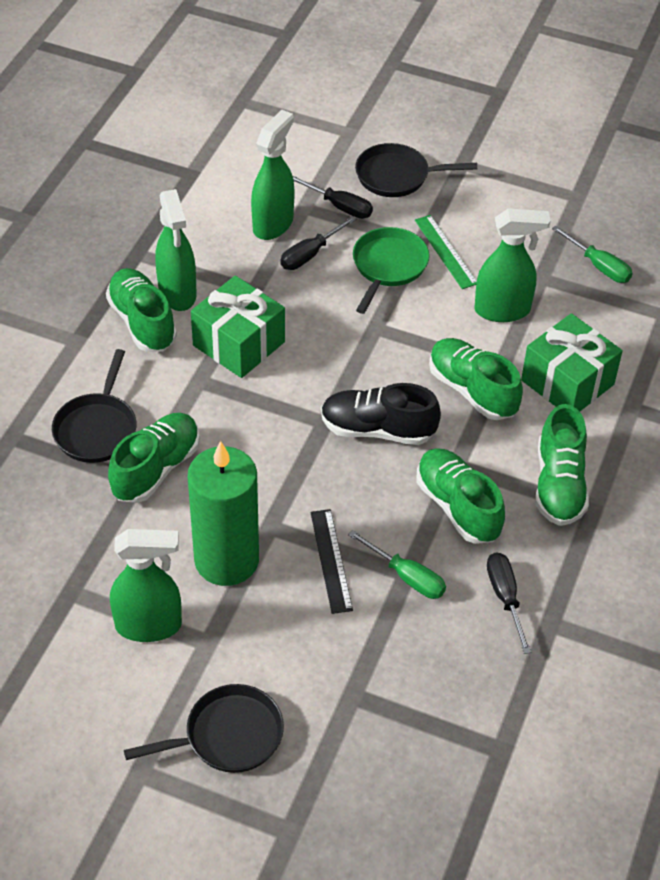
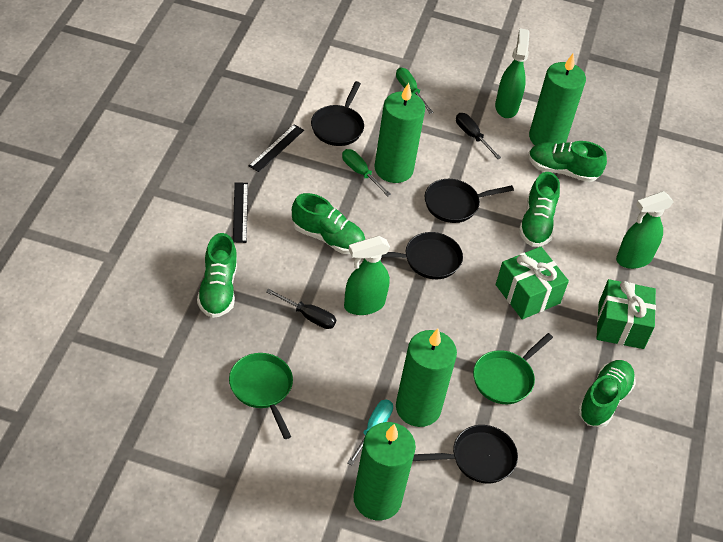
black pan: [52,349,136,463] [124,684,284,773] [355,143,477,197] = 3 -> [311,81,364,146] [382,232,463,279] [413,425,518,483] [425,179,514,223] = 4
black ruler: [310,509,353,614] = 1 -> [233,182,248,243] [249,124,304,172] = 2
black screwdriver: [280,216,356,270] [292,175,373,219] [487,552,531,654] = 3 -> [266,289,336,329] [456,113,501,159] = 2
black shoe: [321,383,441,445] = 1 -> none = 0
green candle: [188,441,259,586] = 1 -> [353,422,416,520] [375,83,425,183] [396,329,457,427] [529,53,586,145] = 4
green pan: [353,227,430,314] = 1 -> [229,353,293,439] [473,333,553,404] = 2
green ruler: [415,215,477,289] = 1 -> none = 0
green spray bottle: [110,529,182,642] [156,189,197,311] [251,110,294,240] [474,208,550,322] = 4 -> [344,236,390,315] [495,28,529,118] [616,191,674,269] = 3
turquoise screwdriver: none = 0 -> [348,400,393,466] = 1

